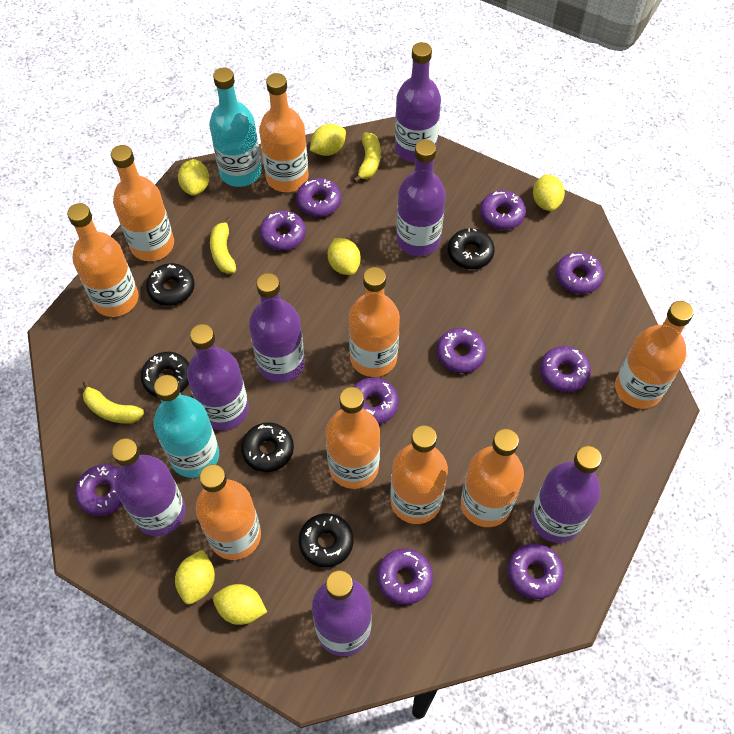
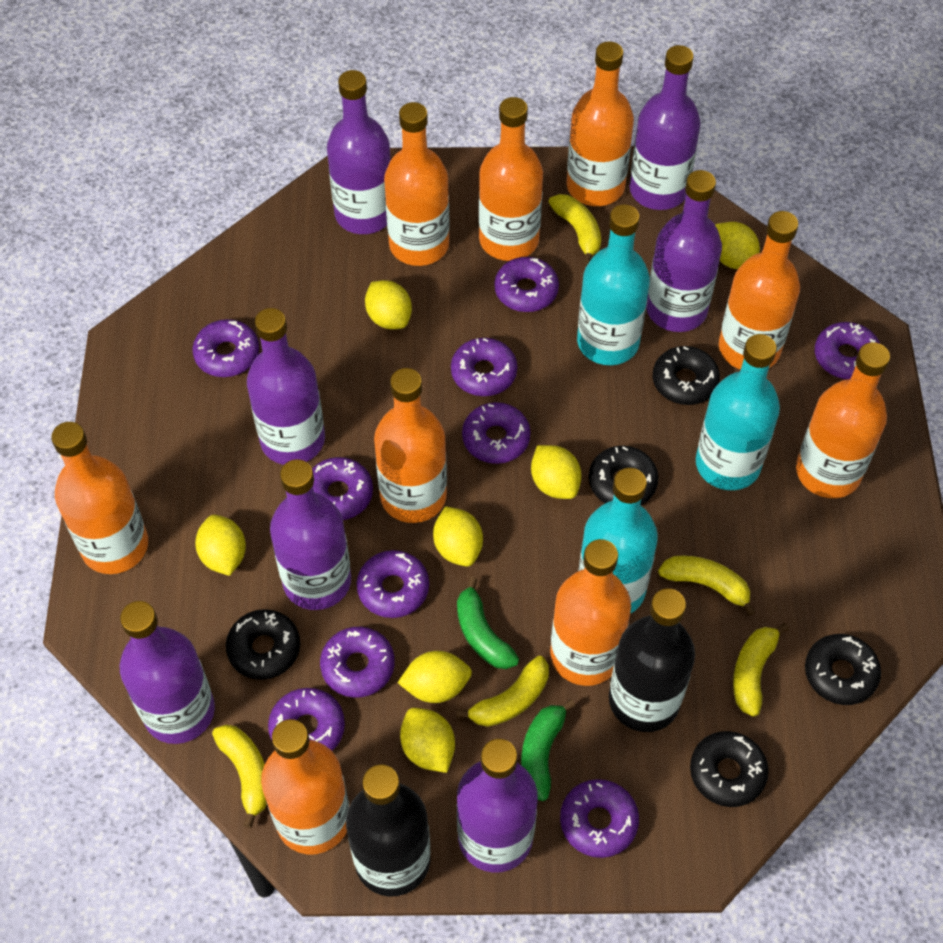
black bottle: none = 0 -> [346,764,430,897] [609,588,695,732] = 2
green banana: none = 0 -> [457,577,519,669] [521,699,576,801] = 2
turquoise bottle: [153,375,219,478] [209,67,262,187] = 2 -> [577,204,650,365] [578,468,658,614] [696,334,780,490] = 3
yellow banana: [83,380,144,424] [210,217,236,274] [353,133,381,183] = 3 -> [212,724,267,828] [457,656,549,727] [549,194,601,264] [658,556,756,616] [733,623,789,717] = 5
yellow lemon: [175,550,215,604] [178,159,209,196] [213,584,267,625] [310,124,346,156] [328,238,361,275] [533,174,565,211] = 6 -> [195,515,246,576] [365,280,412,329] [398,651,472,703] [400,708,455,773] [433,506,483,567] [531,445,581,499] [715,222,760,269] = 7

